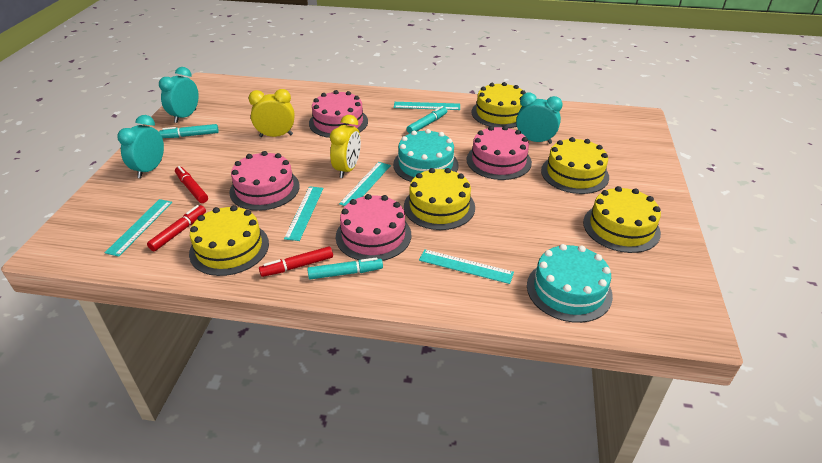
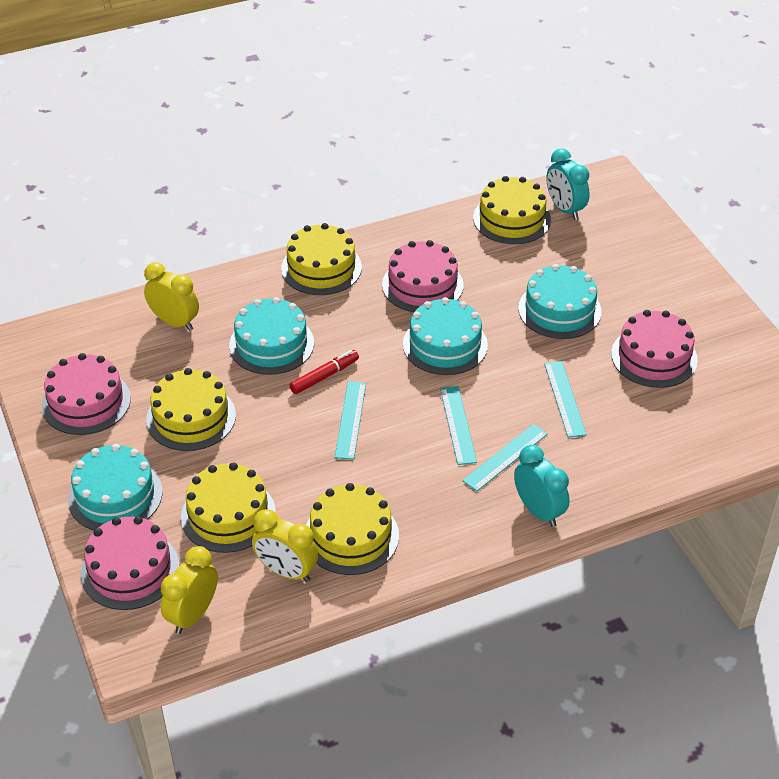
red marker: [147,205,206,251] [175,166,208,203] [259,246,333,277] = 3 -> [289,350,359,394] = 1
turquoise cake: [393,129,459,182] [527,244,613,323] = 2 -> [68,444,162,530] [229,297,314,375] [403,297,488,375] [518,264,601,339] = 4
turquoise clock: [117,115,164,178] [159,67,199,123] [516,93,563,144] = 3 -> [514,445,569,527] [546,148,590,220] = 2
turquoise marker: [159,124,219,138] [307,257,383,279] [407,106,447,134] = 3 -> none = 0
turquoise ruler: [105,199,172,257] [284,186,323,241] [339,162,391,206] [394,102,460,110] [419,249,514,284] = 5 -> [335,381,366,460] [440,386,477,465] [462,424,548,491] [544,361,587,438] = 4
yellow clock: [249,89,294,137] [330,115,361,178] = 2 -> [144,263,199,331] [161,546,218,634] [252,509,318,582] = 3

